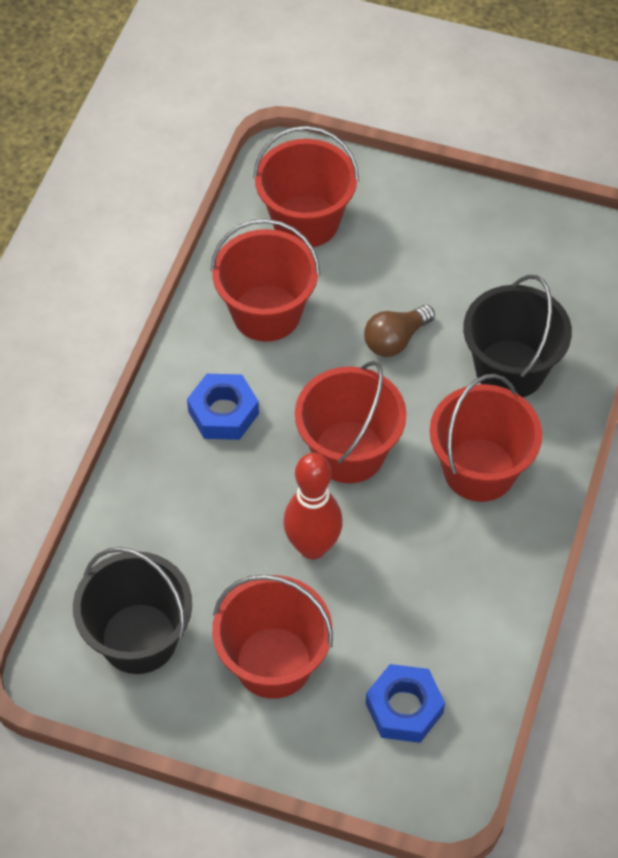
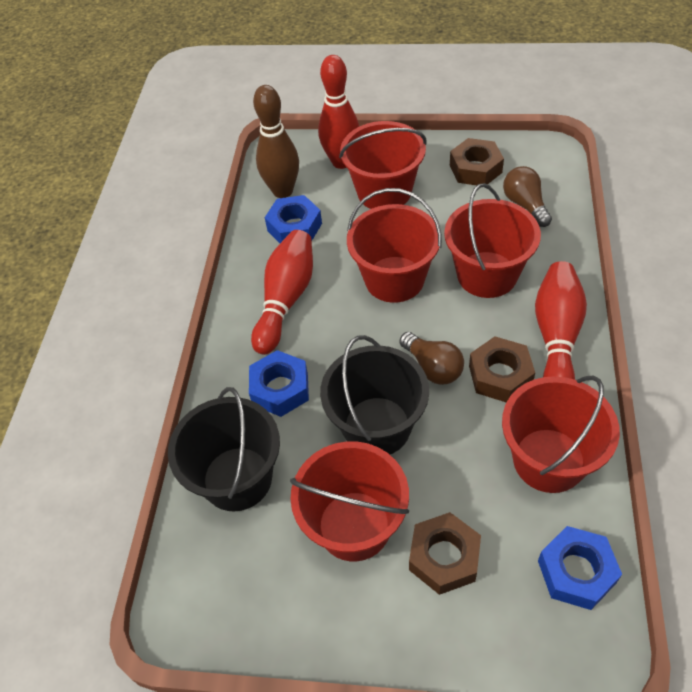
blue nut: [187,374,259,440] [366,664,445,743] = 2 -> [249,350,309,417] [265,195,322,243] [538,526,622,610] = 3
brown bowling pin: none = 0 -> [253,85,299,198] = 1
brown light bulb: [364,305,435,357] = 1 -> [399,332,464,385] [503,166,552,227] = 2
brown nut: none = 0 -> [409,512,481,595] [450,138,504,185] [469,337,535,403] = 3
red bowling pin: [283,453,343,559] = 1 -> [251,230,313,355] [318,55,359,169] [535,261,587,380] = 3

